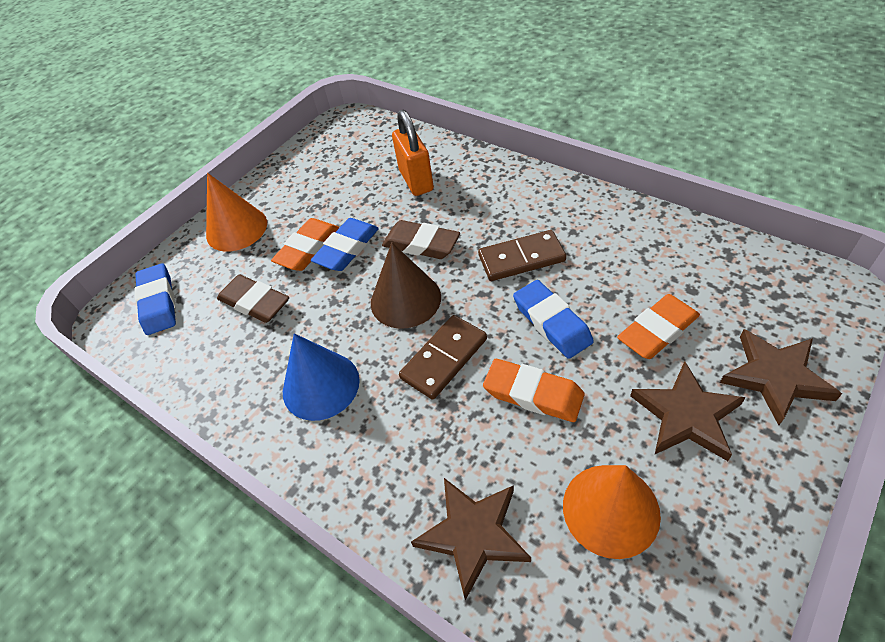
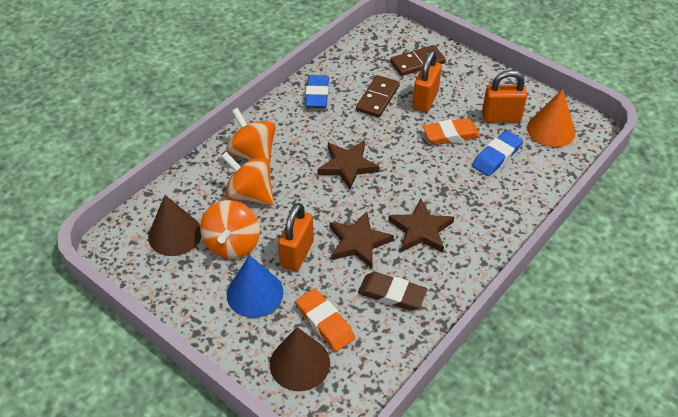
blue eraser: [134,263,176,335] [311,218,379,271] [513,280,594,359] = 3 -> [305,75,329,108] [472,130,523,176] = 2
brown cone: [371,242,441,329] = 1 -> [148,195,201,256] [270,327,330,391] = 2
brown eraser: [217,274,289,323] [382,220,460,259] = 2 -> [358,272,427,311] = 1
orange cone: [206,173,267,252] [563,465,661,559] = 2 -> [527,89,575,147] = 1
orange eraser: [271,218,340,271] [483,359,584,422] [617,294,700,359] = 3 -> [296,288,355,352] [423,118,480,145] = 2
orange padlock: [392,110,434,196] = 1 -> [278,203,314,271] [412,50,442,112] [482,70,527,123] = 3
orange spinning top: none = 0 -> [200,200,260,259] [221,152,274,205] [226,108,275,162] = 3

